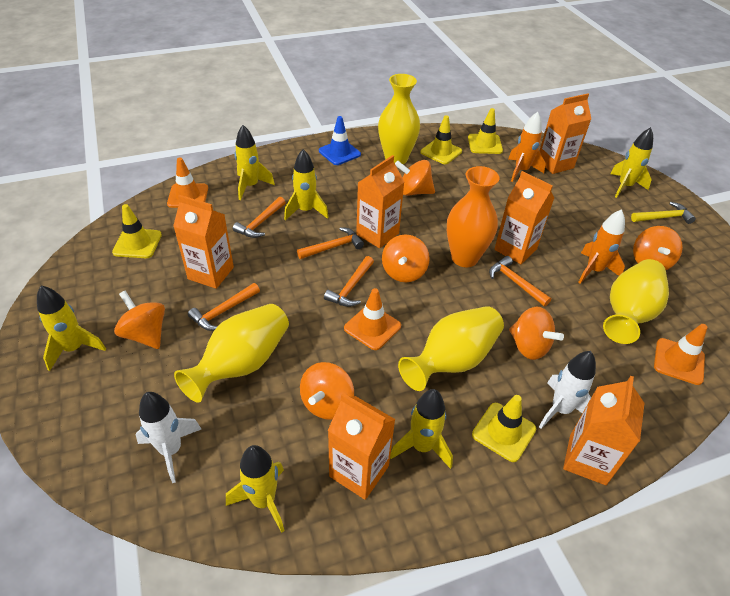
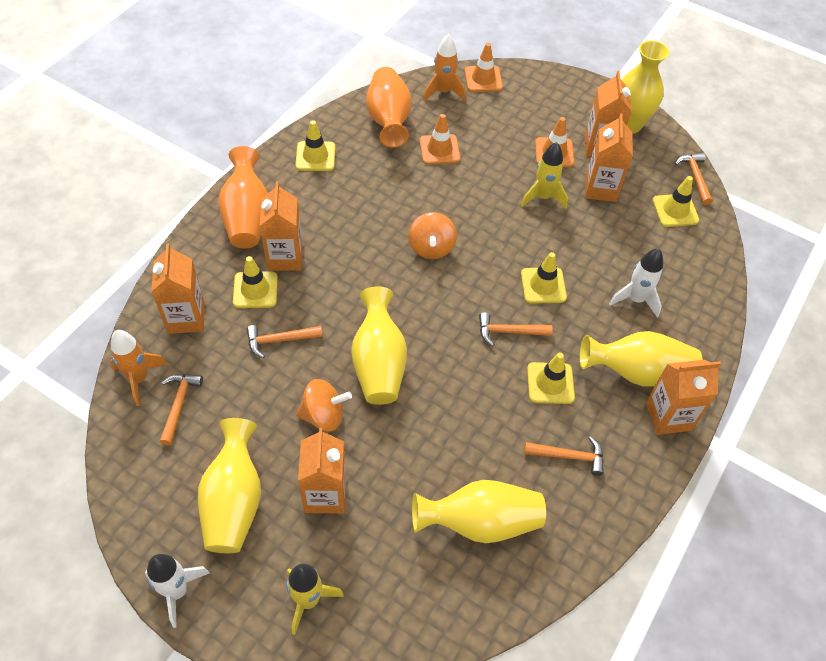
blue traffic cone: [319,116,361,165] = 1 -> none = 0
orange spinning top: [114,291,165,349] [300,362,354,420] [382,235,430,282] [395,160,435,196] [509,306,564,360] [633,226,683,270] = 6 -> [296,379,352,432] [409,212,457,259] = 2
orange vase: [447,166,499,267] = 1 -> [219,146,268,249] [366,67,412,148] = 2
yellow hammer: [631,202,696,224] = 1 -> none = 0
yellow rocket: [37,286,106,371] [226,445,285,533] [235,125,275,200] [284,149,329,220] [390,389,453,469] [610,127,653,198] = 6 -> [286,564,344,635] [521,142,568,209] = 2
yellow traffic cone: [112,204,162,258] [421,115,462,164] [468,108,503,154] [472,395,536,462] = 4 -> [233,256,278,308] [296,120,335,171] [521,252,567,304] [527,353,575,404] [653,176,699,227] = 5
yellow vase: [174,304,289,403] [378,74,420,164] [398,306,504,391] [603,259,669,344] = 4 -> [198,418,261,553] [351,286,407,405] [412,480,546,543] [580,331,702,386] [622,40,669,134] = 5

